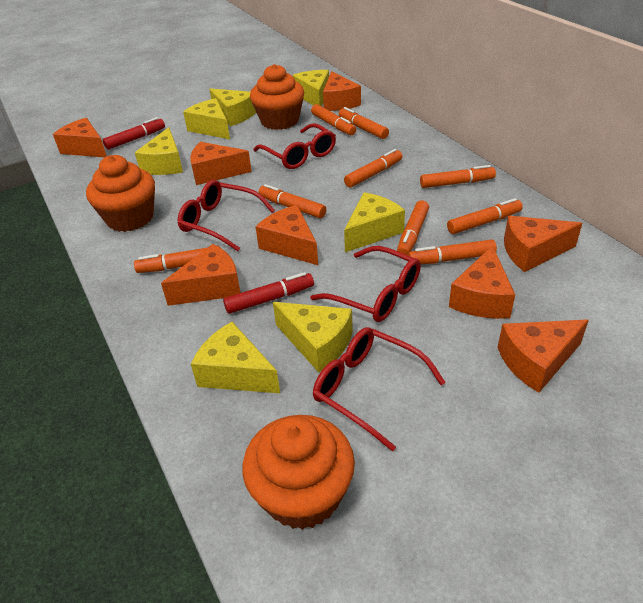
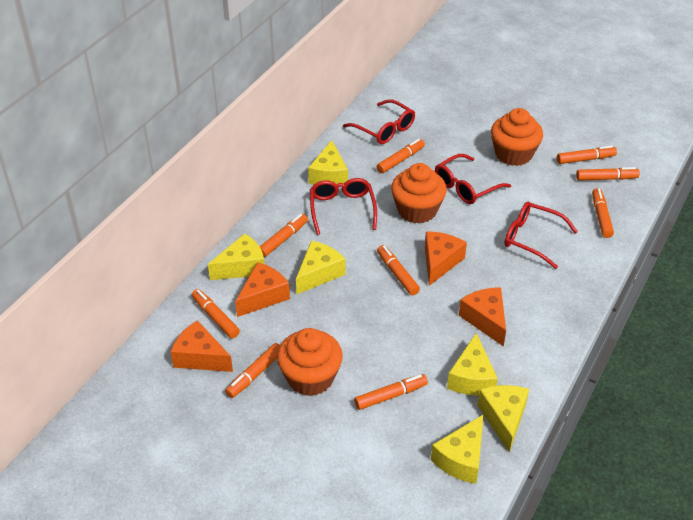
orange cheese: [53,118,107,157] [161,244,241,306] [190,142,252,185] [255,205,318,265] [323,71,361,111] [449,245,515,319] [497,319,589,393] [504,216,582,272] = 8 -> [170,320,233,372] [235,262,290,317] [425,231,467,286] [459,287,506,347] = 4
red marker: [103,117,165,150] [223,272,314,314] = 2 -> none = 0
yellow cheese: [135,127,183,175] [183,98,230,139] [191,322,280,393] [209,88,256,126] [273,302,353,373] [292,70,329,106] [344,192,405,252] = 7 -> [208,234,264,280] [296,241,345,294] [308,140,348,185] [431,414,484,484] [447,333,498,396] [478,385,529,453] = 6

